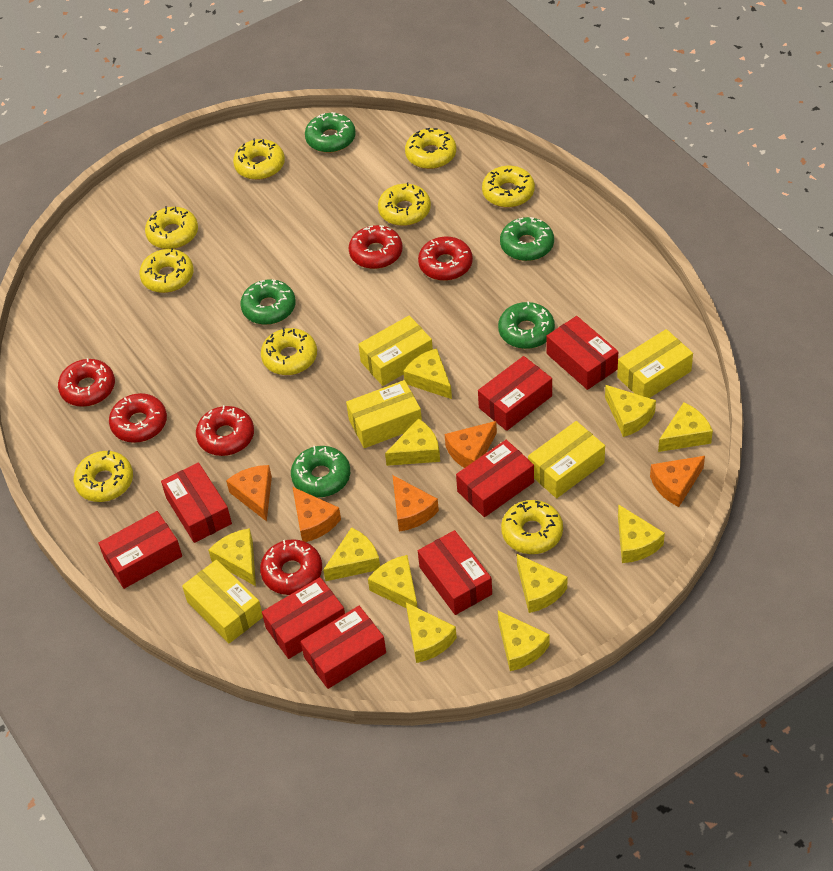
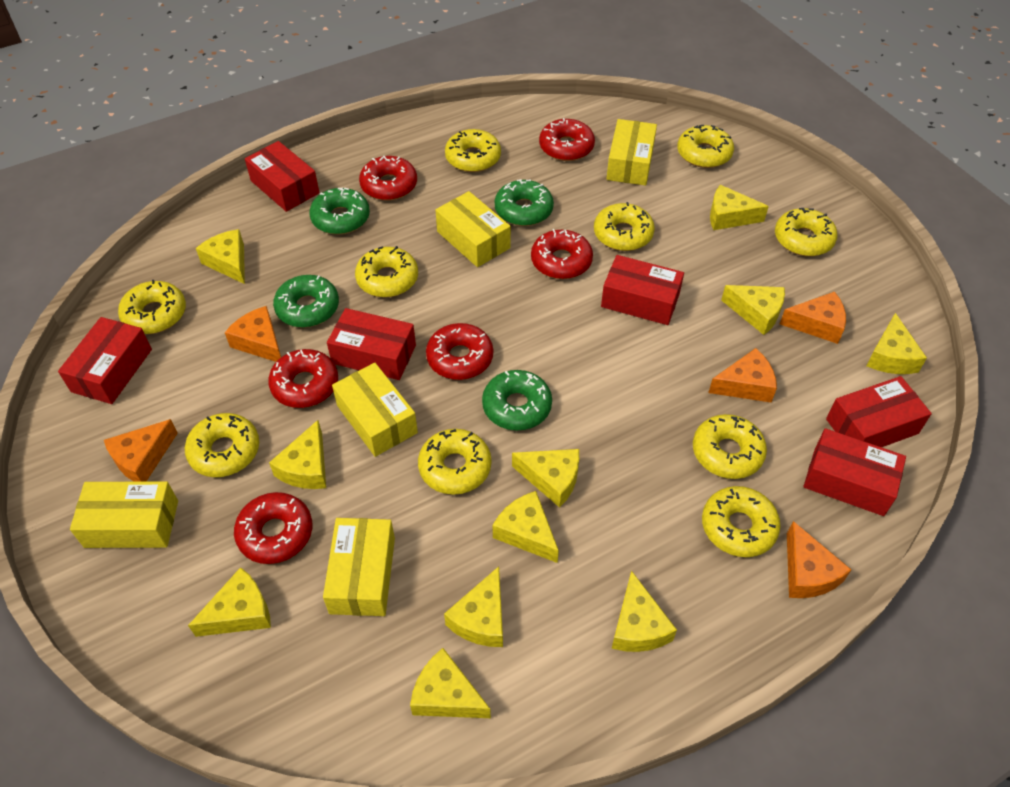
green donut: [240,279,296,325] [291,446,350,497] [305,112,356,153] [498,301,555,349] [500,217,554,261] = 5 -> [273,275,339,328] [309,188,370,235] [482,370,552,430] [495,179,554,226] = 4
red box: [98,511,182,589] [161,462,232,543] [262,577,345,659] [300,606,386,689] [418,530,492,615] [456,440,534,517] [478,356,552,431] [546,316,618,390] = 8 -> [58,317,152,404] [245,141,320,212] [327,308,416,380] [601,255,684,325] [804,428,906,516] [826,376,932,447] = 6
yellow donut: [74,451,133,502] [139,248,194,293] [145,206,198,249] [233,138,285,180] [261,328,317,375] [378,183,431,226] [405,128,456,169] [482,166,535,208] [501,500,563,554] = 9 -> [118,280,186,334] [185,413,259,477] [355,246,418,297] [418,429,491,495] [445,129,501,172] [594,202,655,251] [677,125,734,168] [693,414,767,479] [702,486,781,557] [775,208,838,256] = 10

